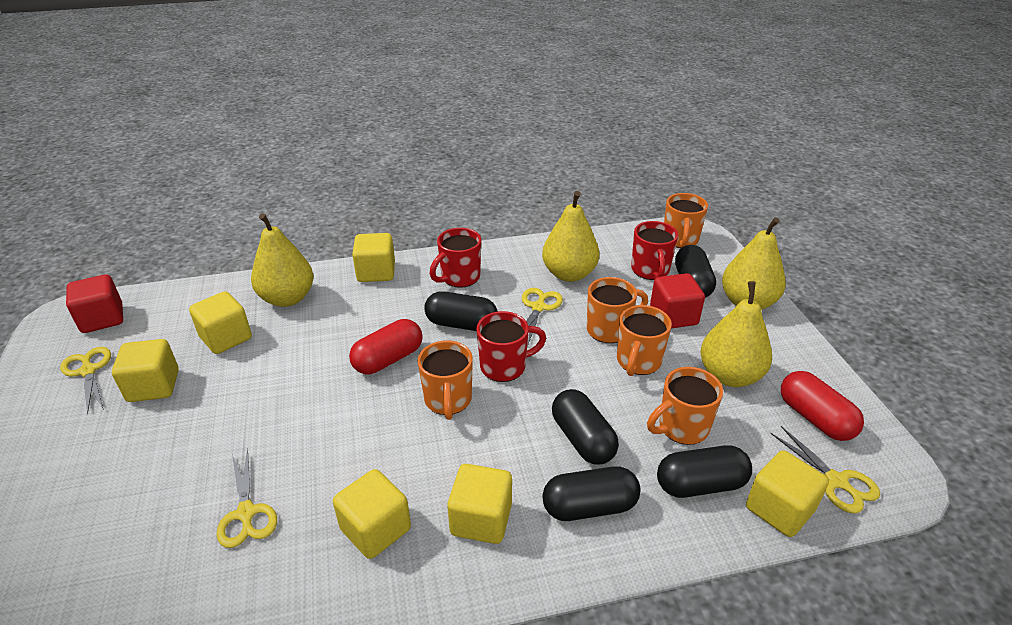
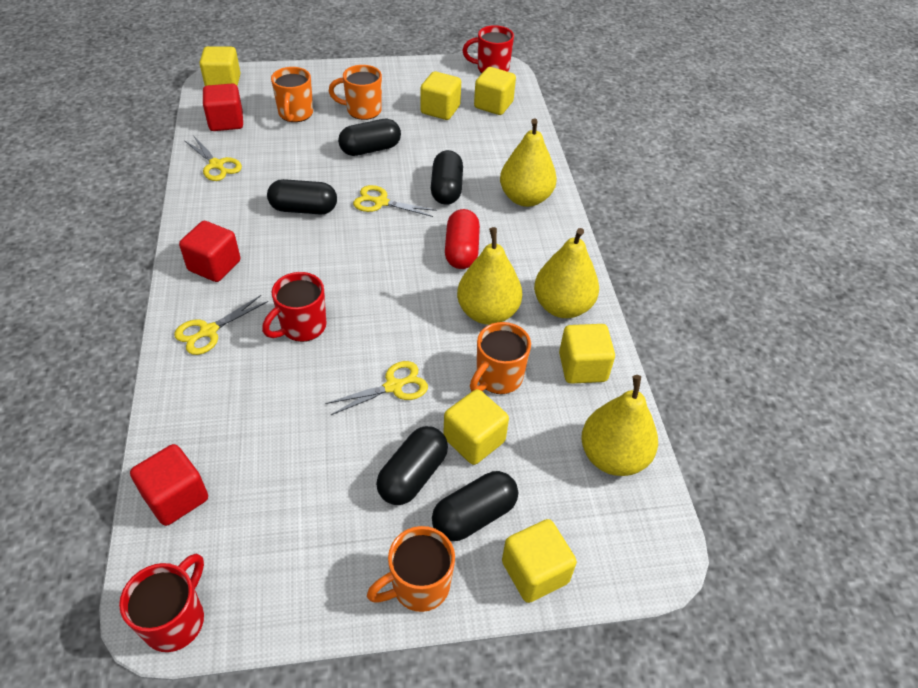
orange mug: [418,341,473,420] [587,277,648,343] [617,305,672,376] [647,367,723,445] [664,193,708,248] = 5 -> [271,67,313,122] [329,65,382,120] [367,526,455,612] [470,322,531,394] = 4
red capsule: [349,319,423,374] [781,371,864,441] = 2 -> [445,209,480,269] = 1
red cube: [66,275,123,333] [650,273,705,328] = 2 -> [130,444,208,526] [179,221,240,282] [203,83,243,131] = 3

